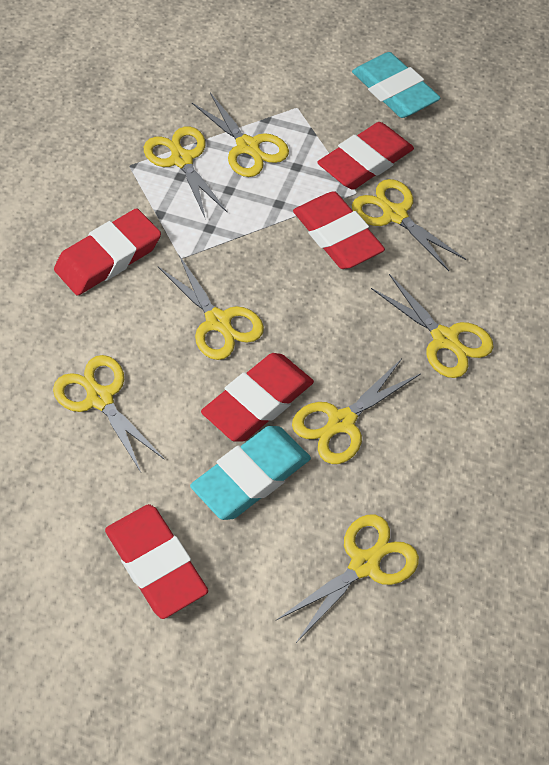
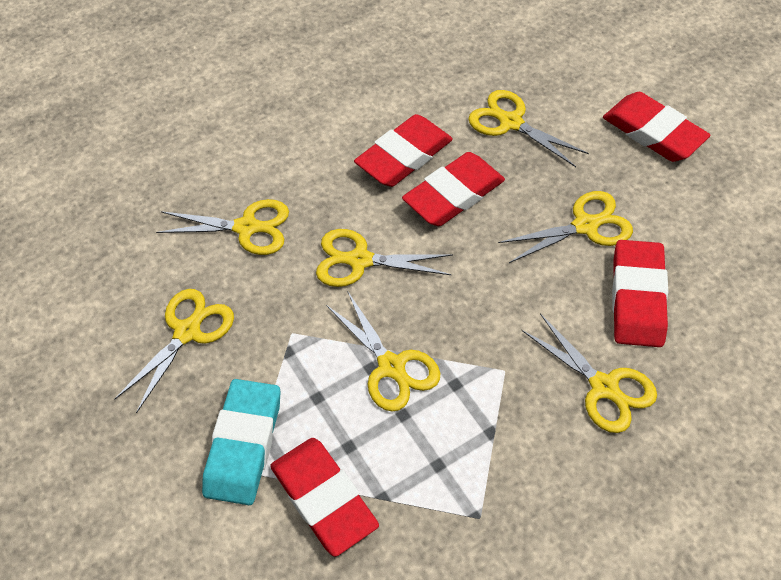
turquoise eraser: [190,426,311,520] [352,52,441,118] = 2 -> [202,379,280,505] = 1
yellow scissors: [53,355,165,472] [144,126,227,219] [158,255,264,360] [192,93,289,177] [276,515,419,643] [292,359,421,464] [352,179,466,271] [371,274,493,378] = 8 -> [114,289,234,413] [156,199,289,255] [316,229,453,287] [326,291,440,412] [468,90,589,167] [498,191,633,263] [521,313,657,433] = 7

